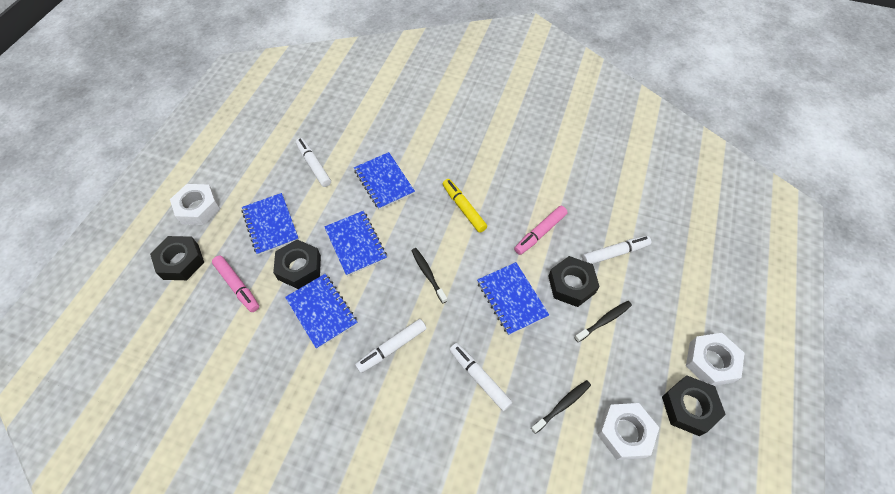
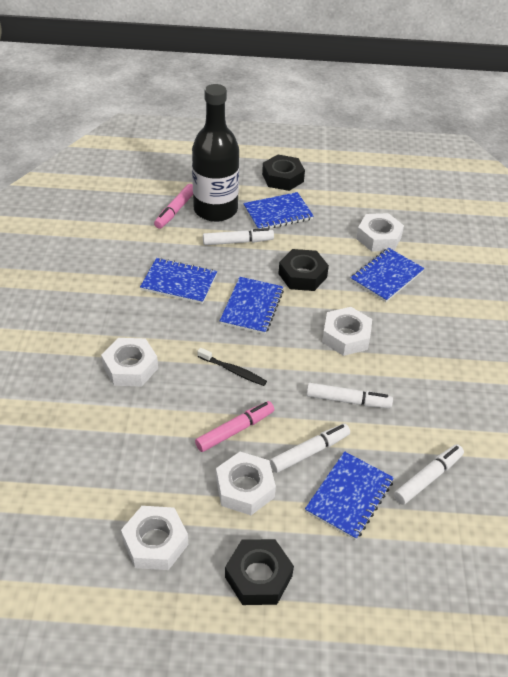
black bottle: none = 0 -> [192,84,239,222] = 1
black nut: [150,236,204,280] [273,240,321,289] [548,256,600,307] [662,376,726,436] = 4 -> [225,539,294,605] [262,155,305,191] [278,249,329,291] = 3
black toothbrush: [411,248,447,304] [531,380,591,434] [574,301,632,342] = 3 -> [197,348,267,386] = 1
white nut: [170,184,220,225] [597,403,659,460] [686,333,744,386] = 3 -> [101,338,158,386] [121,506,188,570] [216,452,276,515] [322,307,372,356] [356,213,404,252] = 5
yellow marker: [443,179,487,233] = 1 -> none = 0

